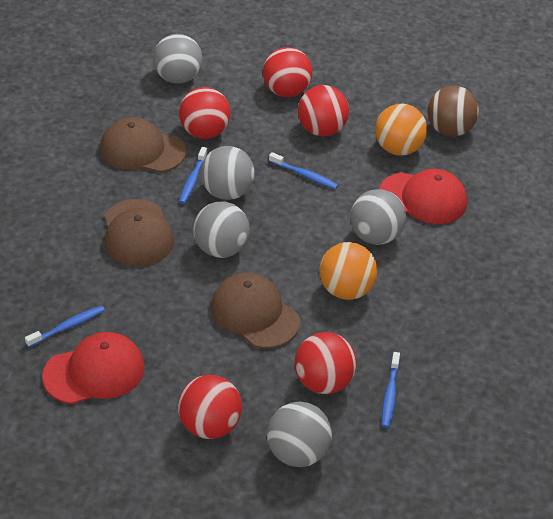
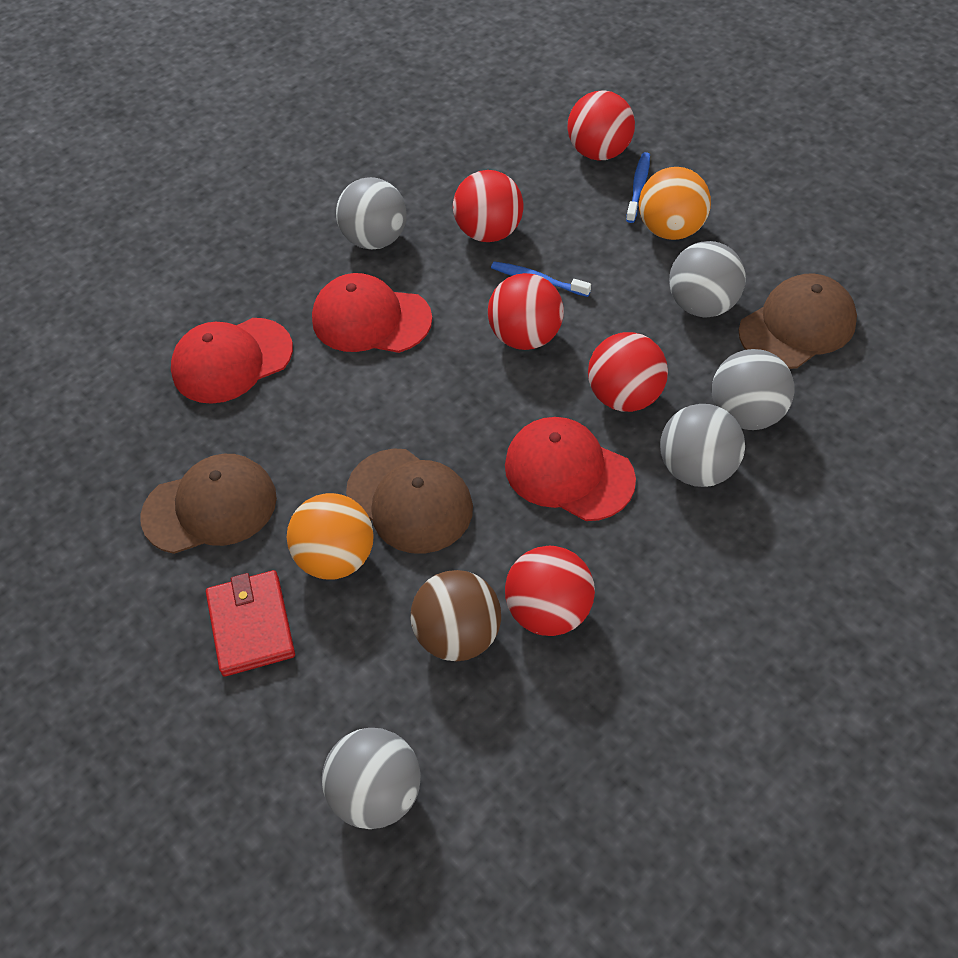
blue toothbrush: [25,305,105,347] [179,147,208,204] [269,152,338,189] [382,352,400,428] = 4 -> [491,261,591,297] [626,152,650,223] = 2
red cap: [42,332,145,404] [379,169,467,224] = 2 -> [171,318,293,404] [312,273,432,353] [505,417,636,521] = 3
red wallet: none = 0 -> [206,570,295,677] = 1

